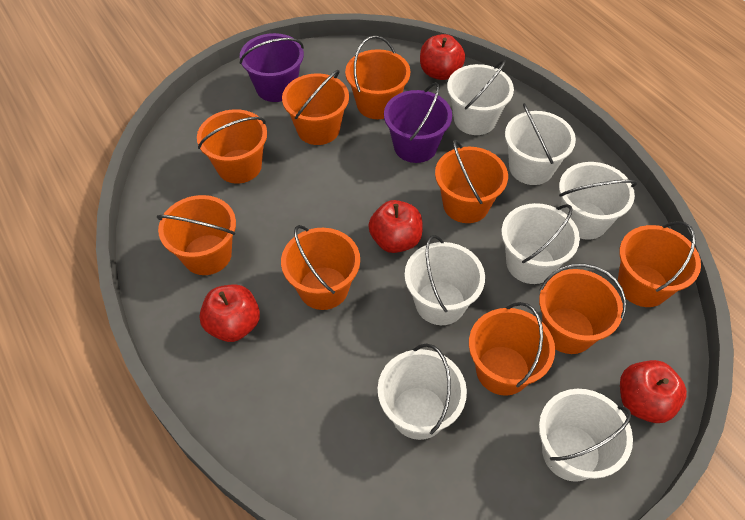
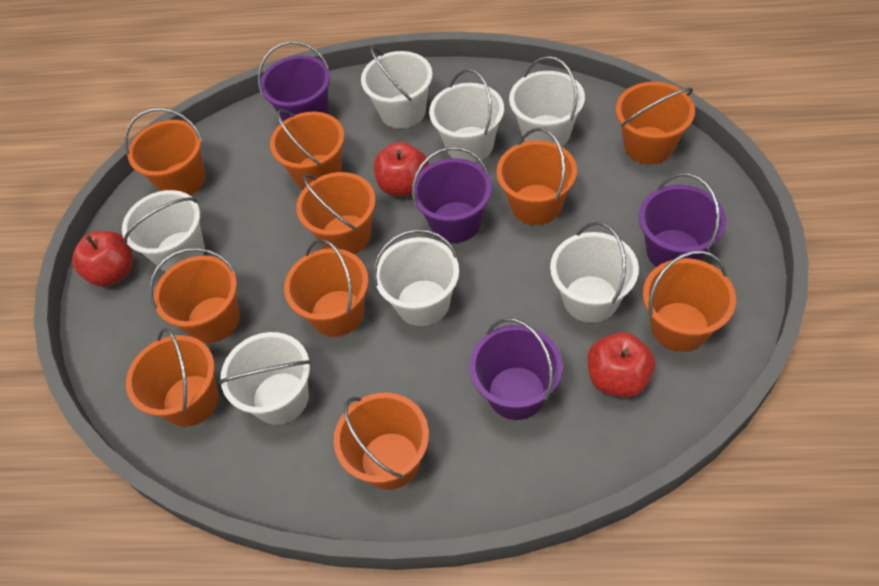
orange bucket: [157,195,236,275] [197,109,267,184] [281,225,360,310] [282,70,349,145] [345,35,410,119] [435,140,508,223] [469,302,555,396] [539,264,626,354] [618,221,701,307] = 9 -> [125,108,205,195] [126,328,219,427] [149,248,240,343] [270,109,345,189] [284,239,369,337] [296,172,376,254] [334,393,429,490] [497,128,577,225] [616,82,695,164] [643,250,736,352] = 10
purple bucket: [240,33,304,102] [384,82,452,163] = 2 -> [258,41,330,121] [412,147,492,243] [469,318,563,420] [639,173,726,267] = 4
red apple: [199,285,260,342] [368,200,423,253] [420,34,465,80] [620,360,687,423] = 4 -> [72,231,133,287] [374,142,429,196] [588,332,655,398] = 3

